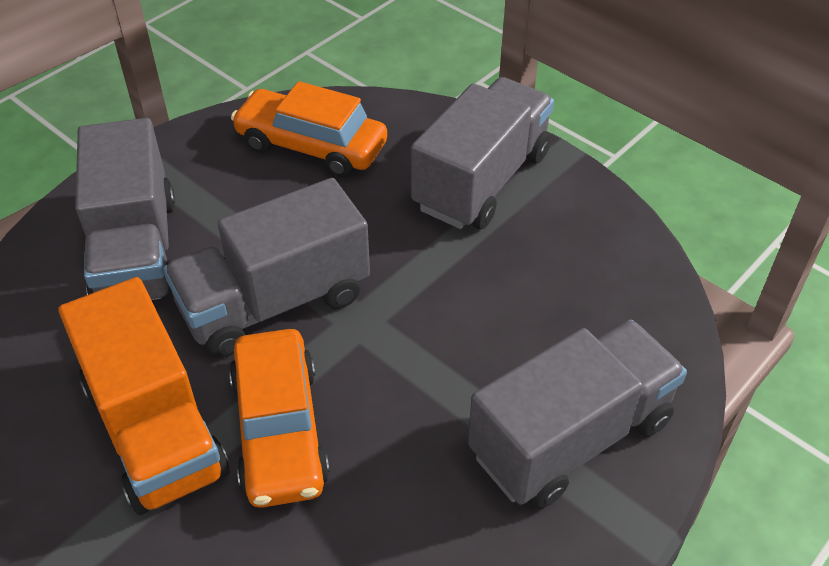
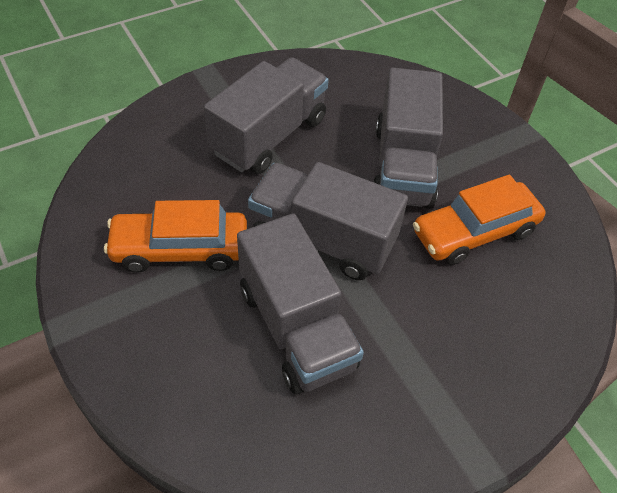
orange truck: [58,277,230,515] = 1 -> none = 0

